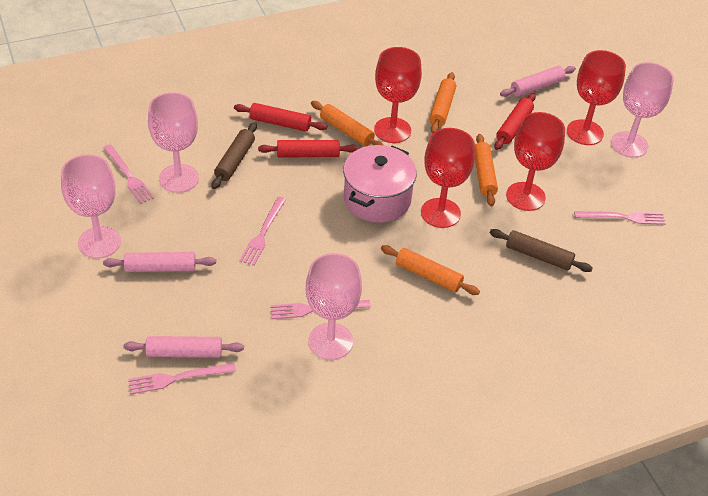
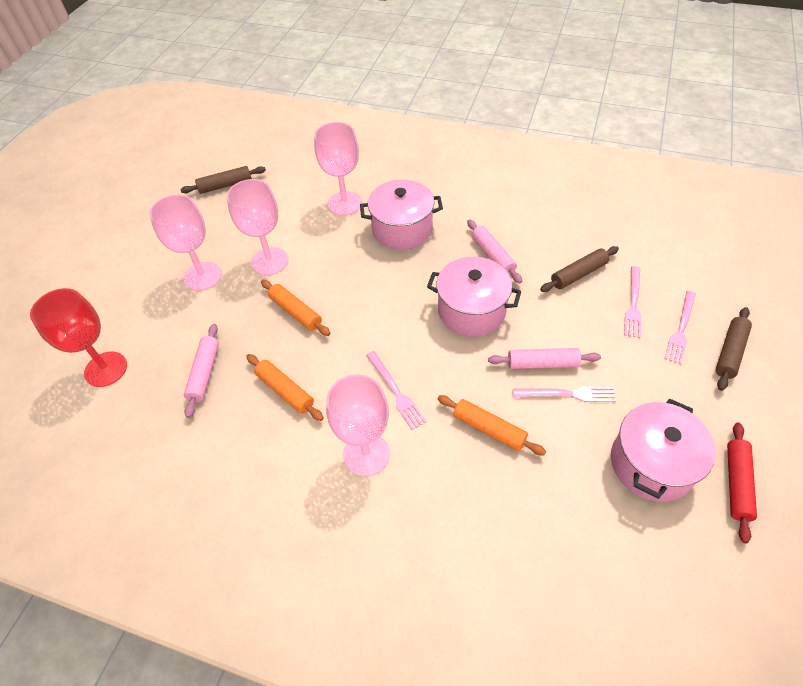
brown rolling pin: [212,122,257,189] [490,229,593,272] = 2 -> [180,166,266,194] [540,246,619,292] [716,307,752,391] = 3
orange rolling pin: [311,101,383,146] [381,245,480,295] [429,72,456,133] [475,134,498,206] = 4 -> [246,354,324,421] [261,280,330,336] [438,395,546,455] = 3
pink fork: [103,144,154,204] [128,363,236,394] [239,197,286,266] [270,300,371,319] [574,211,666,225] = 5 -> [366,351,427,430] [513,386,616,402] [624,266,642,338] [665,291,696,364] = 4
pink pot: [343,145,417,223] = 1 -> [360,180,443,250] [427,257,521,337] [611,399,716,502] = 3
red goblet: [374,47,422,143] [421,128,475,228] [506,112,565,211] [567,50,626,145] = 4 -> [30,288,127,387] = 1
red rolling pin: [234,103,327,131] [258,140,358,157] [494,93,536,150] = 3 -> [727,423,757,543] = 1

